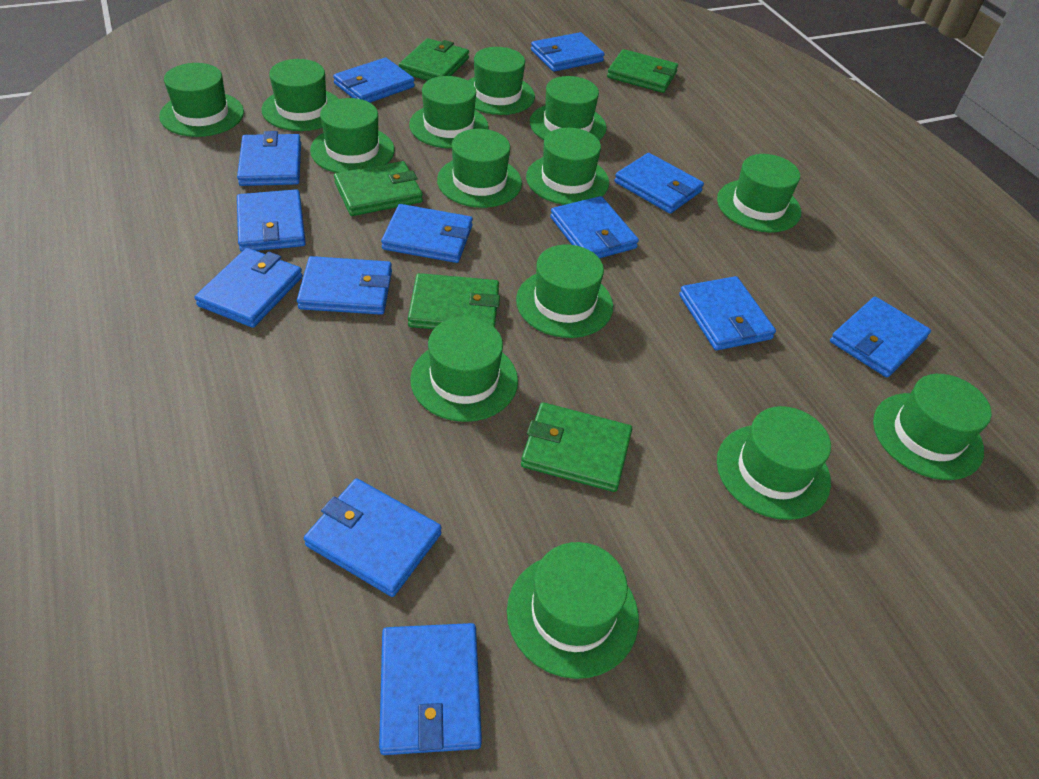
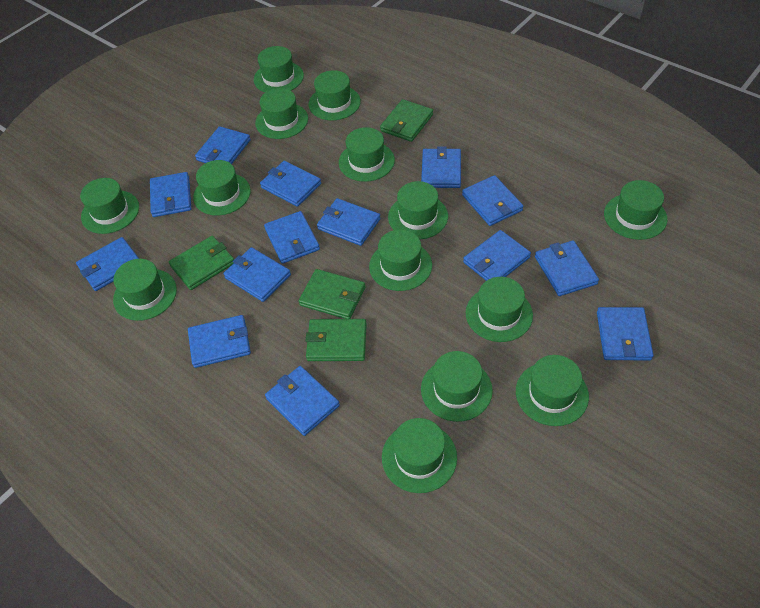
blue wallet: [195,248,303,328] [237,131,301,186] [237,189,306,252] [297,256,392,315] [304,478,442,597] [333,58,415,103] [379,623,482,755] [381,204,473,263] [531,32,605,72] [550,196,639,258] [614,153,704,214] [679,276,776,351] [830,297,931,377] = 13 -> [76,237,139,291] [150,172,191,217] [188,315,251,368] [195,126,251,164] [223,247,291,302] [260,161,321,207] [264,211,320,264] [265,366,340,436] [317,198,381,246] [421,146,461,188] [462,175,523,226] [463,230,531,281] [535,240,599,296] [597,307,654,361] = 14
green wallet: [334,161,423,216] [399,38,469,81] [408,273,500,329] [521,402,632,492] [607,49,678,93] = 5 -> [169,235,234,290] [299,269,366,319] [305,319,367,361] [380,99,433,142] = 4

